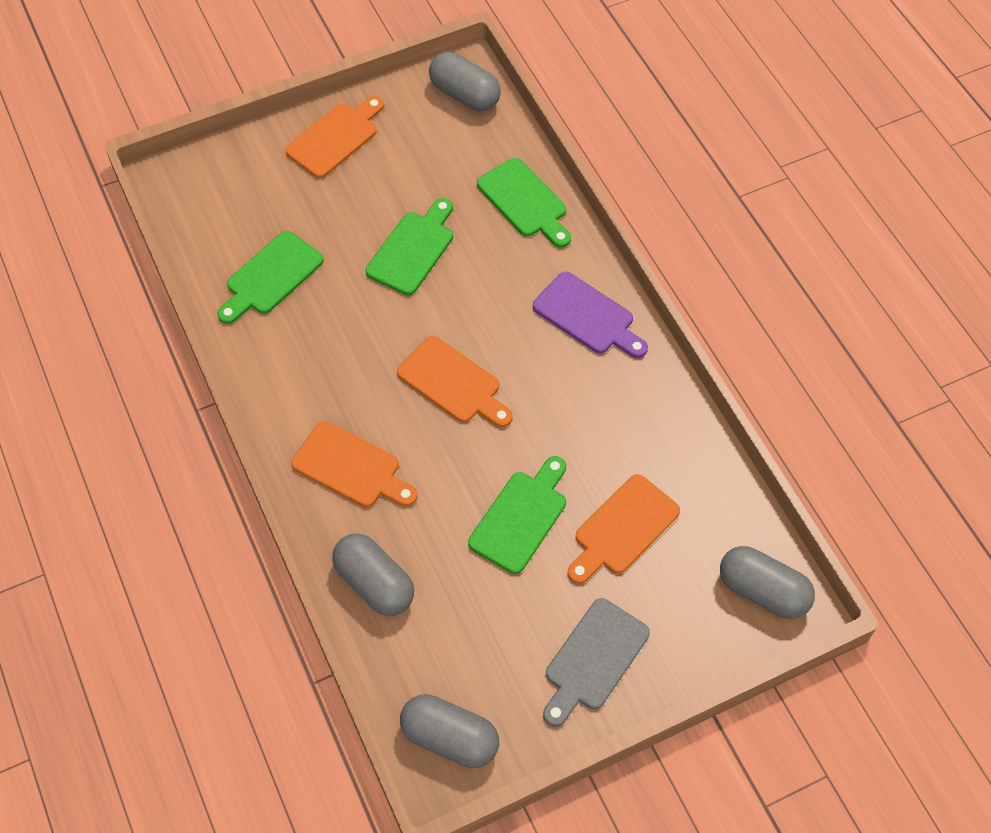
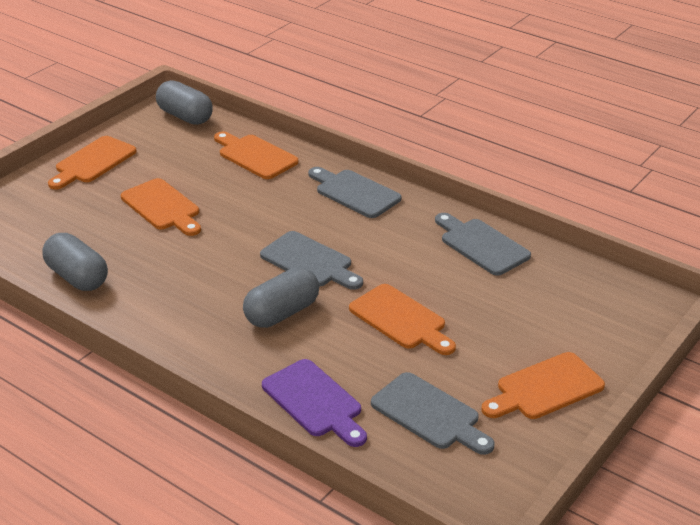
green cutting board: [217,231,324,324] [366,198,453,295] [468,456,566,574] [477,158,571,248] = 4 -> none = 0
grey capsule: [332,533,414,616] [400,694,499,768] [429,52,501,111] [720,546,815,619] = 4 -> [42,233,108,291] [156,80,213,125] [243,267,319,328] = 3
grey cutting board: [543,598,650,727] = 1 -> [260,231,363,290] [308,167,401,218] [371,372,495,455] [435,213,531,275] = 4
orange cutting board: [285,96,384,178] [291,421,417,507] [397,336,513,427] [567,474,680,584] = 4 -> [48,136,137,190] [121,178,201,236] [214,131,298,179] [349,284,456,355] [482,352,605,419] = 5

